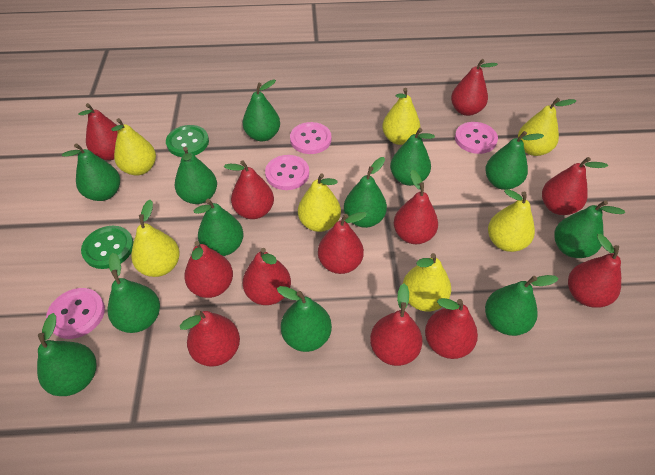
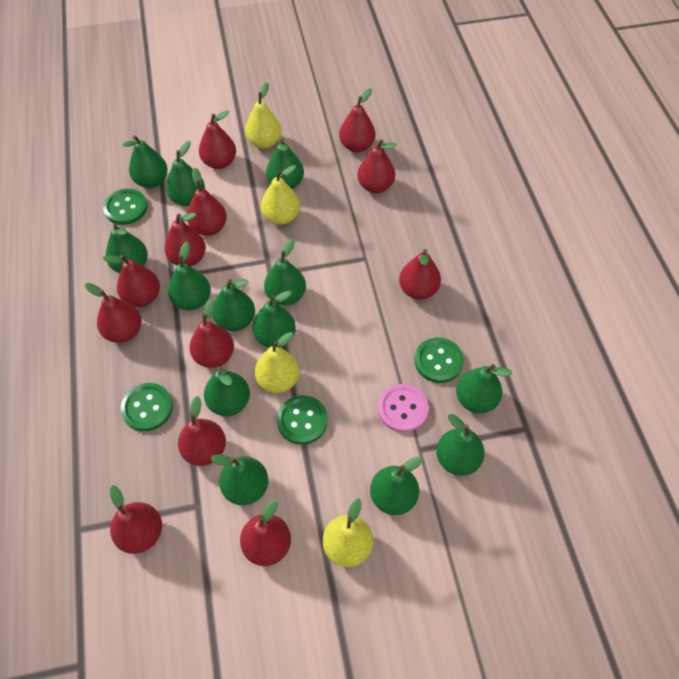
green button: [81,226,134,269] [166,125,209,157] = 2 -> [103,189,148,225] [121,383,173,431] [277,395,328,445] [415,338,464,383] = 4
green pear: [37,313,96,396] [62,144,120,201] [108,253,160,333] [175,147,217,204] [193,199,244,256] [243,79,280,141] [277,286,332,352] [344,157,387,228] [390,128,435,186] [485,131,544,190] [485,275,559,336] [554,200,625,258] = 12 -> [106,223,148,273] [122,135,168,188] [166,141,205,206] [168,242,211,310] [204,369,250,416] [210,454,268,505] [212,279,255,331] [252,291,296,348] [264,239,306,306] [266,138,304,189] [370,457,422,515] [436,414,485,476] [456,364,512,413] = 13
pink button: [46,288,105,339] [265,155,309,190] [290,122,331,154] [455,122,498,154] = 4 -> [378,384,429,432] = 1
yellow pear: [111,118,156,176] [131,200,180,277] [298,173,341,232] [382,88,420,145] [403,253,451,311] [488,189,535,252] [518,98,576,156] = 7 -> [245,82,282,149] [255,332,300,393] [261,165,300,225] [323,499,373,567] = 4

